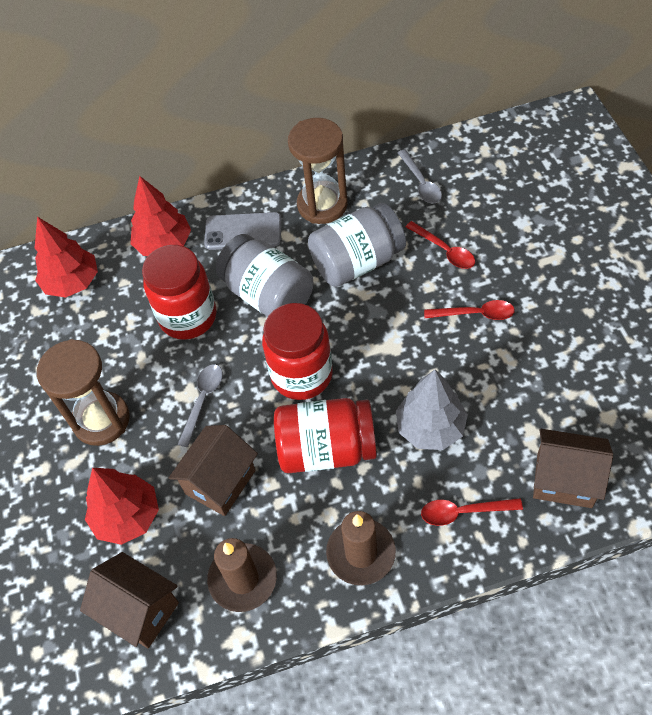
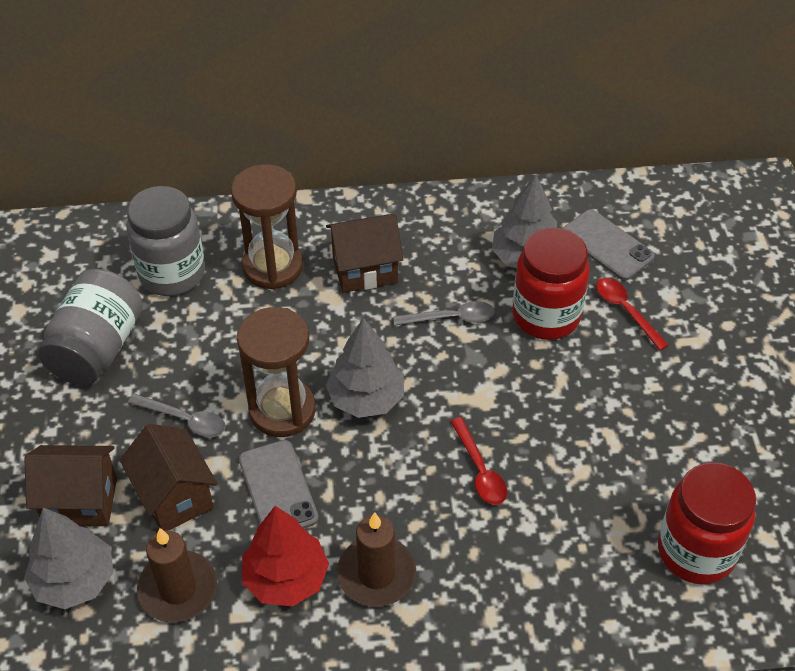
grey phone: [204,212,281,250] = 1 -> [239,440,319,528] [562,210,655,280] = 2
grey tree: [396,370,468,450] = 1 -> [24,508,113,609] [326,318,404,418] [492,174,557,268] = 3
red jar: [142,245,216,340] [262,303,333,400] [274,398,377,473] = 3 -> [512,228,590,340] [658,462,756,584] = 2
red spoon: [406,221,475,269] [421,498,523,526] [424,300,515,320] = 3 -> [450,417,507,505] [596,278,669,351] = 2
red tree: [35,217,98,298] [85,468,159,545] [131,176,191,256] = 3 -> [242,506,329,606] = 1

